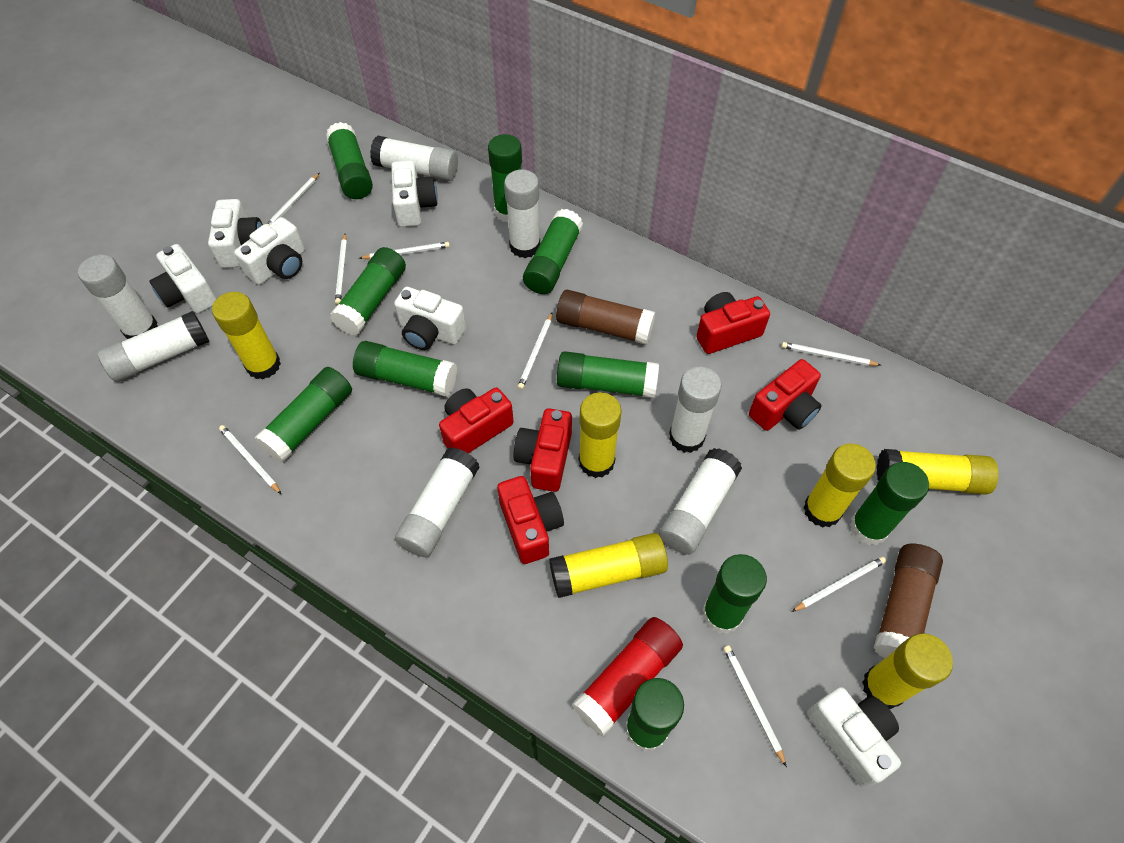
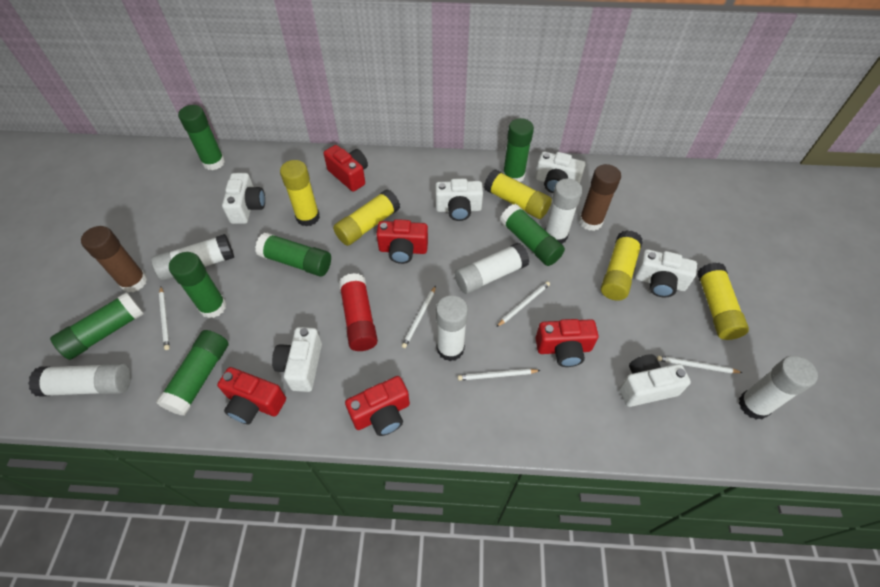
green glue stick: [255,367,352,463] [326,122,373,199] [330,247,406,335] [353,341,457,397] [488,134,522,223] [523,209,583,294] [557,351,659,398] [625,678,684,751] [702,554,767,634] [850,462,929,545] = 10 -> [50,292,144,360] [156,330,229,416] [169,252,226,318] [178,105,225,170] [255,233,331,277] [500,204,565,266] [503,118,534,183] = 7
white glue stick: [78,255,158,339] [97,311,209,382] [370,136,458,181] [395,447,479,557] [504,170,540,258] [659,448,742,555] [669,367,722,453] = 7 -> [28,363,131,397] [151,234,234,281] [436,295,468,361] [455,243,529,294] [545,178,583,244] [739,355,818,420] = 6
white pencil: [219,425,281,494] [266,173,320,226] [335,234,347,305] [359,242,450,259] [518,312,553,390] [723,645,787,767] [781,342,880,366] [791,557,886,612] = 8 -> [159,287,170,350] [402,286,436,348] [458,369,541,381] [496,281,550,327] [657,356,743,373] = 5
yellow glue stick: [212,292,281,379] [549,533,668,598] [579,392,622,478] [803,444,876,528] [862,633,953,709] [877,449,999,495] = 6 -> [280,160,320,226] [333,189,400,246] [484,169,552,219] [601,230,643,300] [697,263,749,340] = 5

